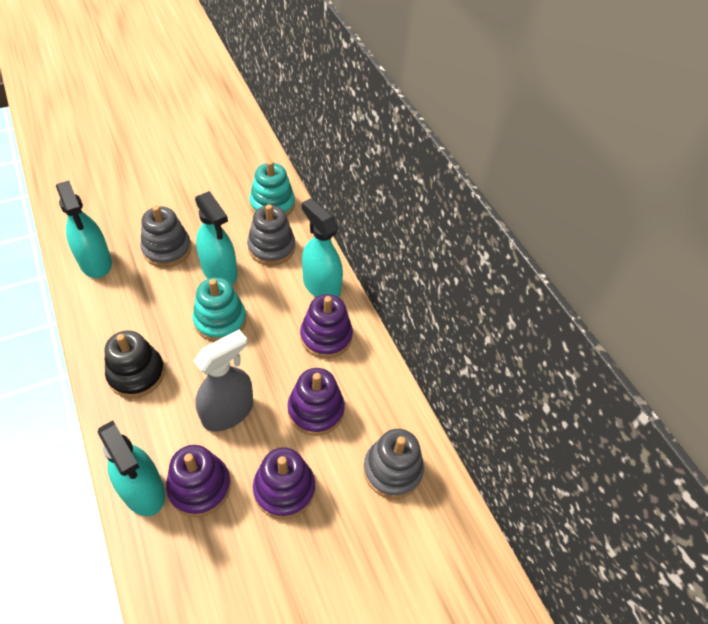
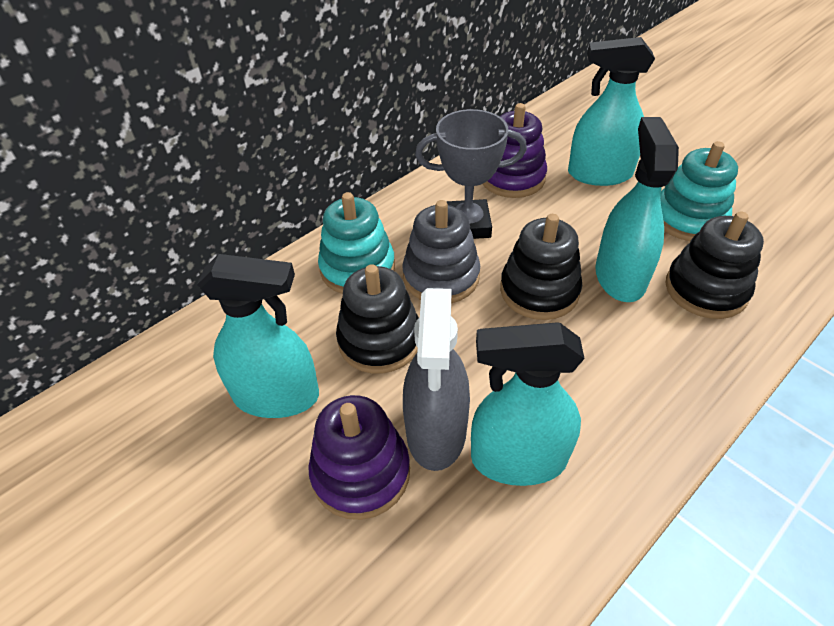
black stacking toy: [104,330,165,398] = 1 -> [336,264,419,374] [500,214,582,320] [666,211,764,319] = 3
grey stacking toy: [140,206,192,267] [247,204,295,265] [363,429,424,499] = 3 -> [402,200,480,303] = 1
grey trophy: none = 0 -> [415,109,527,239] = 1
purple stacking toy: [166,445,231,517] [253,447,315,519] [287,368,345,436] [300,294,353,358] = 4 -> [308,395,410,520] [483,103,547,198] = 2

